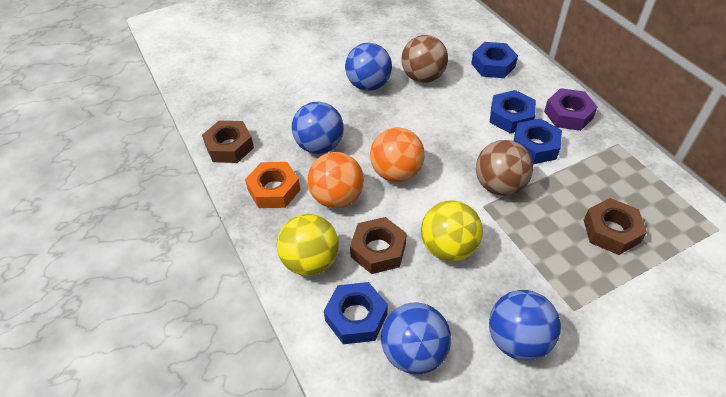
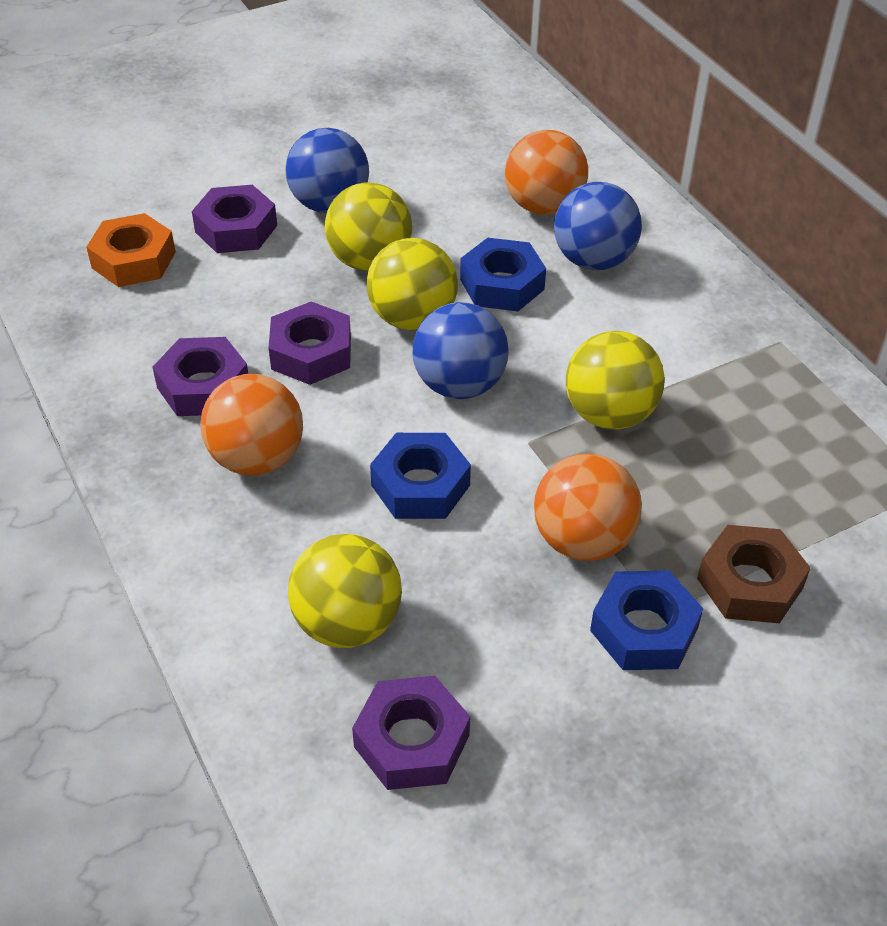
blue ball: [292,102,344,154] [345,43,392,91] [381,303,451,374] [489,290,561,361] = 4 -> [285,128,369,213] [412,302,509,399] [554,182,642,270] = 3
blue nut: [324,282,388,344] [471,42,518,78] [490,90,536,133] [514,118,562,164] = 4 -> [370,433,471,519] [460,238,546,311] [590,571,703,670] = 3
brown ball: [401,35,448,83] [476,140,533,196] = 2 -> none = 0
brown nut: [202,121,254,163] [350,217,407,274] [584,198,647,255] = 3 -> [697,525,811,623] = 1
orange ball: [307,152,364,208] [370,127,425,182] = 2 -> [200,374,303,475] [505,130,588,215] [534,454,642,561] = 3
purple nut: [544,88,598,131] = 1 -> [153,337,248,416] [192,185,277,253] [268,301,351,385] [352,676,470,790] = 4
yellow ball: [277,214,339,276] [421,200,483,262] = 2 -> [288,534,402,648] [325,182,412,271] [367,238,458,330] [566,331,665,430] = 4

